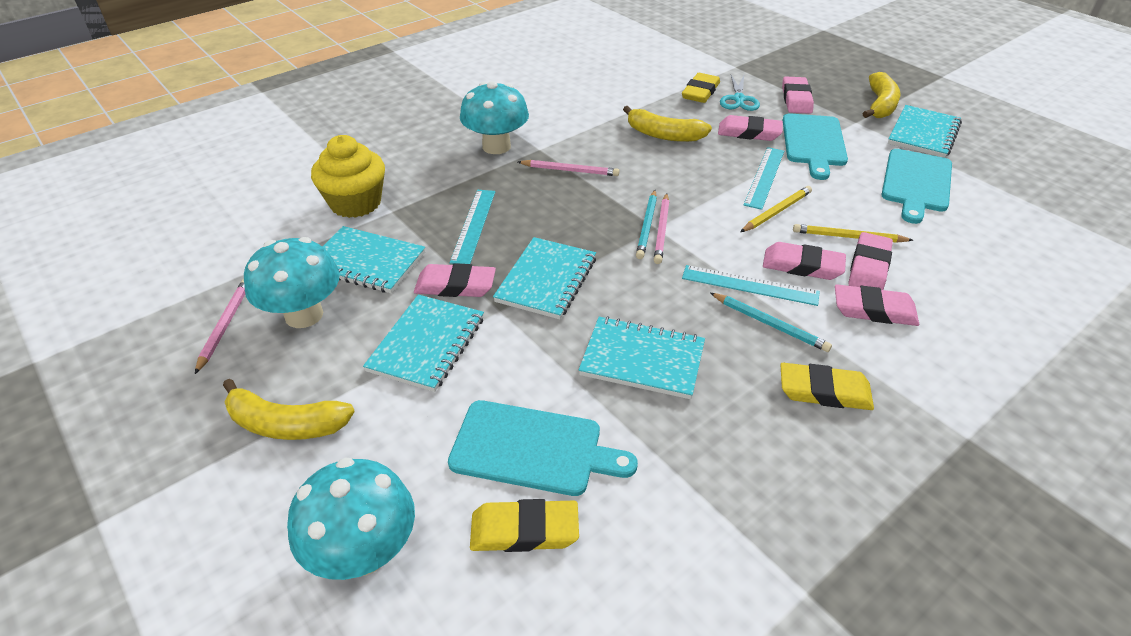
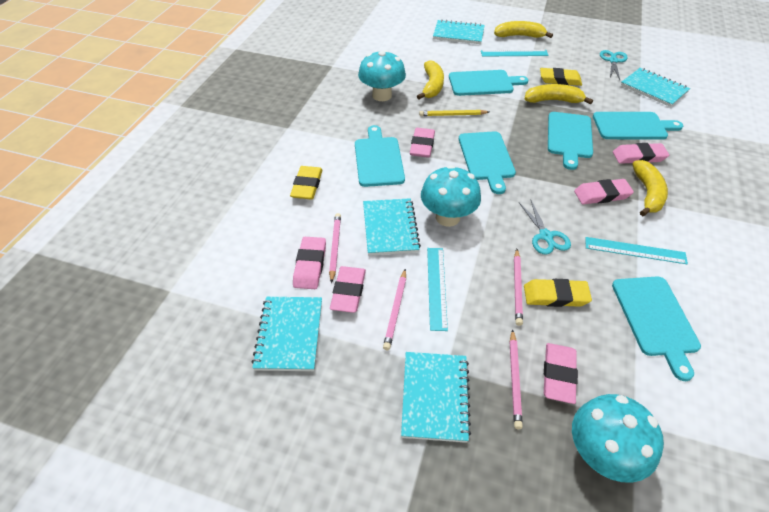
pink pencil: [195,279,245,374] [518,160,620,176] [654,193,669,264] = 3 -> [329,213,341,283] [383,269,406,350] [510,329,523,429] [514,249,523,326] = 4
turquoise cutting board: [448,400,638,496] [783,113,848,180] [881,149,952,224] = 3 -> [355,125,405,187] [449,70,528,96] [459,131,516,194] [548,112,593,170] [593,112,683,140] [612,276,701,381] = 6
turquoise pencil: [636,190,657,259] [710,293,832,352] = 2 -> none = 0
turquoise scissors: [720,75,760,111] = 1 -> [519,199,571,255] [600,50,628,80] = 2
yellow banana: [223,379,355,440] [623,106,712,142] [863,72,900,118] = 3 -> [417,60,444,100] [494,21,553,38] [525,84,593,105] [632,160,668,216] = 4
yellow cupcake: [311,135,385,218] = 1 -> none = 0
yellow pencil: [740,186,812,232] [793,224,913,243] = 2 -> [419,110,489,116] = 1

